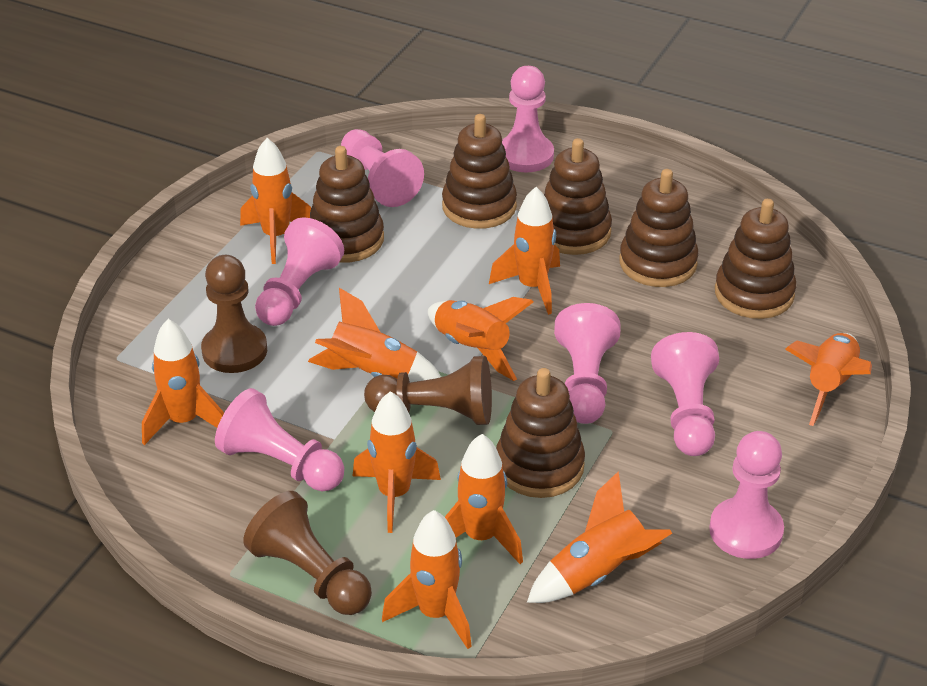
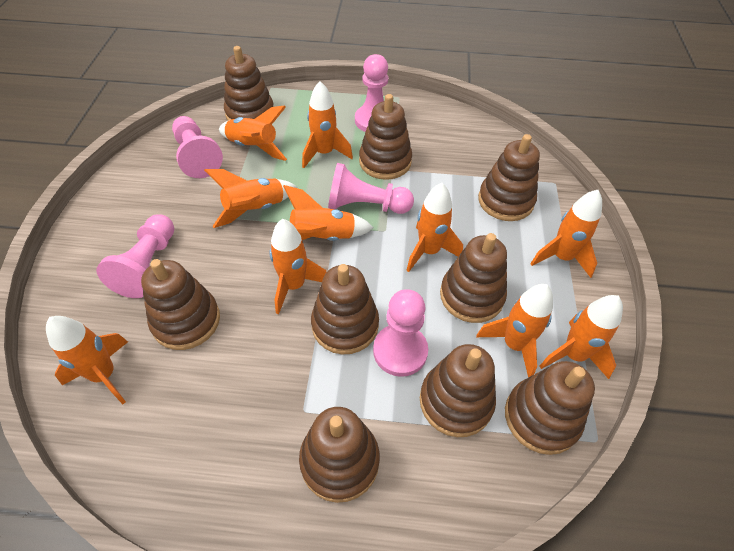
brown pawn: [201,255,267,373] [243,491,372,615] [364,356,492,425] = 3 -> none = 0
brown stacking toy: [310,146,384,263] [442,114,517,229] [496,368,585,498] [544,138,612,255] [619,169,699,287] [715,199,796,319] = 6 -> [141,259,220,350] [224,46,274,121] [299,407,380,503] [311,264,379,354] [359,94,412,180] [420,344,496,437] [440,233,507,323] [478,134,540,221] [505,361,595,455] = 9
pink pawn: [215,388,344,491] [255,217,344,326] [341,129,424,207] [502,66,554,172] [554,303,620,424] [651,332,719,456] [709,431,784,559] = 7 -> [96,214,174,298] [172,116,223,178] [328,163,414,214] [355,54,388,132] [373,289,428,377] = 5

